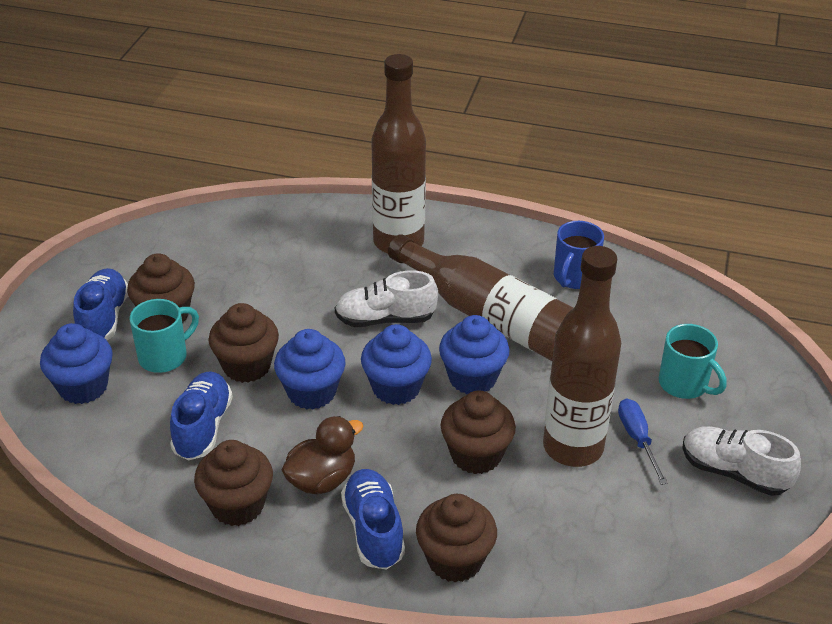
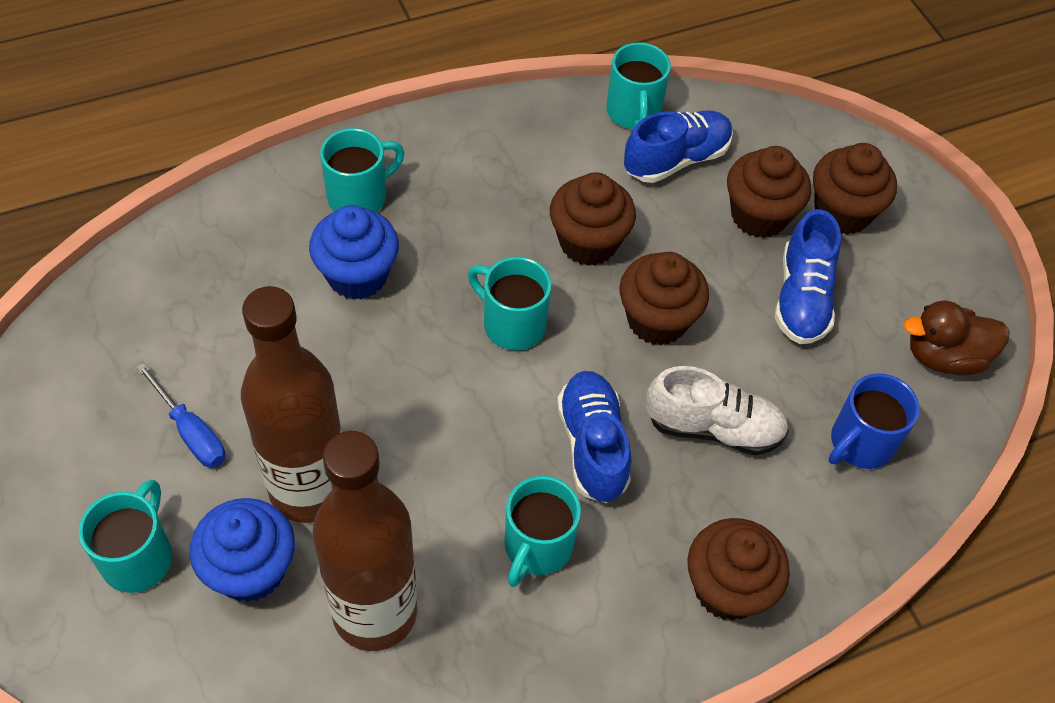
blue cupcake: [40,323,113,404] [274,329,346,410] [361,324,432,405] [439,315,509,394] = 4 -> [190,498,295,602] [309,205,399,300] = 2
brown bottle: [371,54,426,254] [388,234,573,361] [543,246,621,467] = 3 -> [241,286,342,523] [313,431,417,651] = 2
turquoise mug: [130,299,199,373] [659,324,727,399] = 2 -> [79,479,172,593] [320,128,404,212] [468,257,552,351] [504,476,581,587] [606,42,671,129] = 5
white shoe: [335,270,438,327] [682,426,801,496] = 2 -> [646,366,789,455] = 1

